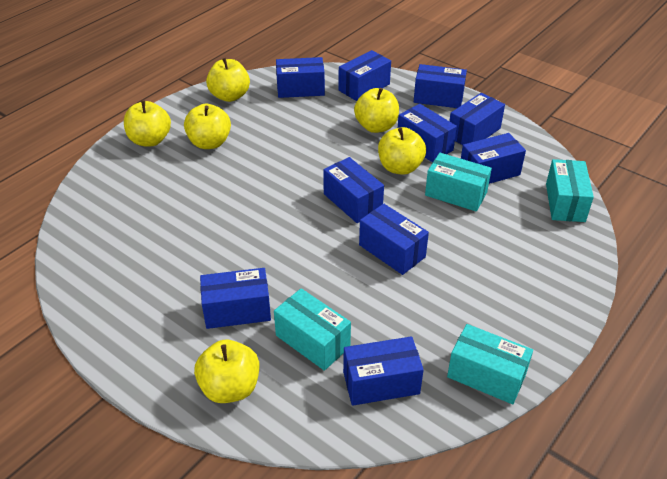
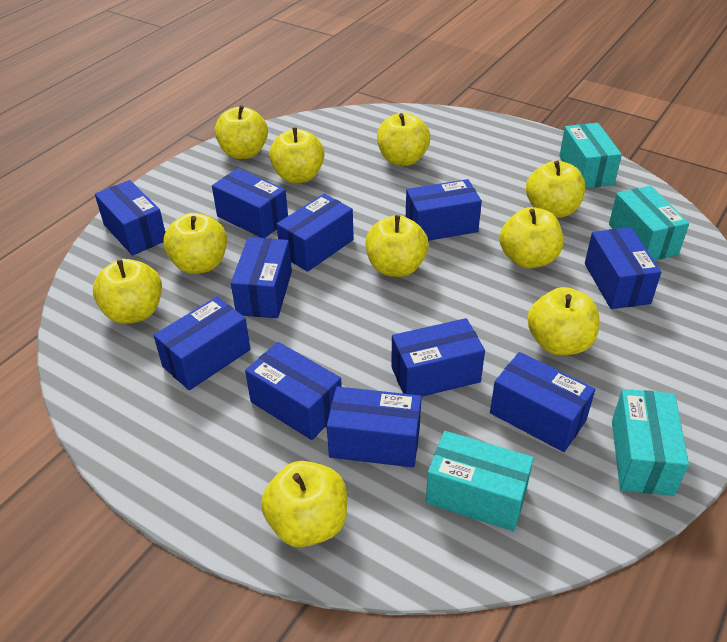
blue box: [200,268,271,329] [276,57,325,98] [323,157,384,223] [339,50,391,101] [343,336,424,406] [359,204,429,275] [398,104,457,162] [414,64,467,108] [450,93,505,145] [461,133,526,184] = 10 -> [95,180,165,256] [154,296,251,390] [212,168,288,238] [231,237,292,318] [245,342,342,440] [276,194,354,272] [327,386,422,468] [391,318,485,397] [406,179,482,241] [490,352,595,452] [585,227,661,309] = 11
yellow apple: [124,101,171,146] [184,104,231,149] [194,340,259,403] [206,58,250,102] [354,88,399,133] [378,127,426,175] = 6 -> [93,259,162,324] [163,213,227,274] [215,105,268,159] [261,461,347,547] [269,127,324,183] [365,215,429,277] [377,113,430,166] [499,207,563,269] [526,160,585,218] [528,287,599,355] = 10

